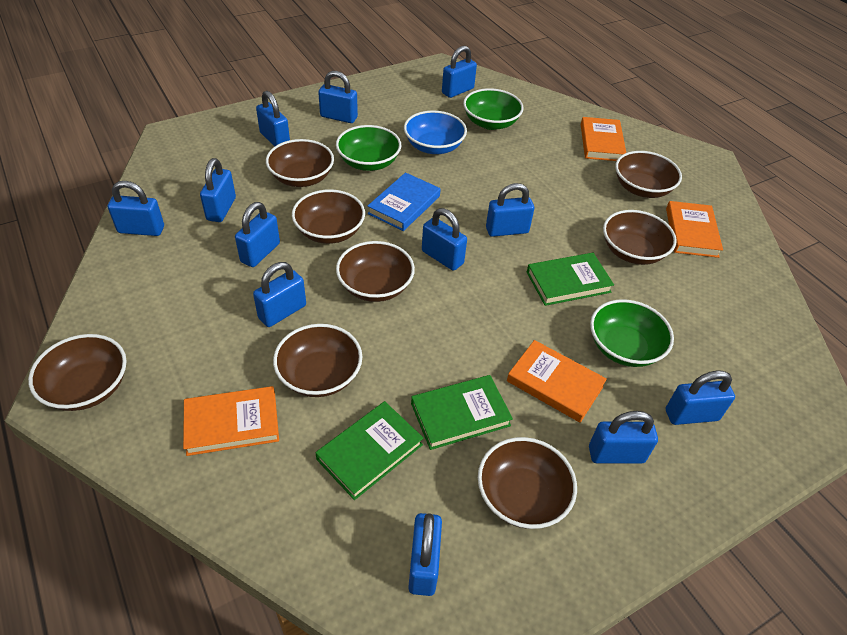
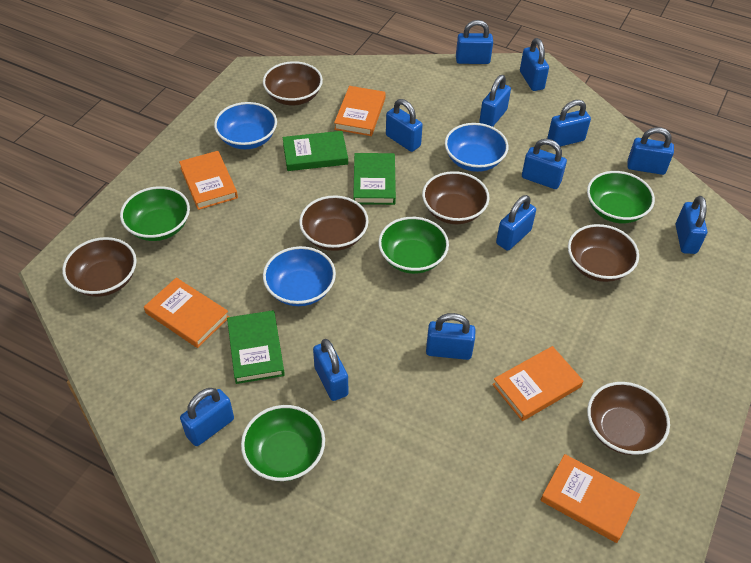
blue book: [368,172,441,231] = 1 -> none = 0
blue bowl: [404,111,467,154] = 1 -> [214,102,277,149] [263,246,336,306] [445,123,508,172] = 3
brown bowl: [28,334,127,411] [266,139,334,187] [273,324,362,397] [292,189,365,244] [336,241,415,302] [478,437,577,529] [603,210,677,265] [615,151,682,198] = 8 -> [62,237,137,297] [263,61,323,105] [299,195,369,251] [422,171,490,224] [568,224,639,282] [587,382,670,455] = 6
green bowl: [336,125,401,171] [463,88,524,130] [590,299,674,367] = 3 -> [120,186,190,241] [241,405,325,481] [378,217,449,274] [587,171,655,224] = 4
orange book: [183,386,279,456] [507,340,607,423] [581,117,626,161] [666,201,723,258] = 4 -> [144,278,229,348] [179,151,238,210] [334,86,386,136] [492,346,583,421] [540,454,640,543] = 5

